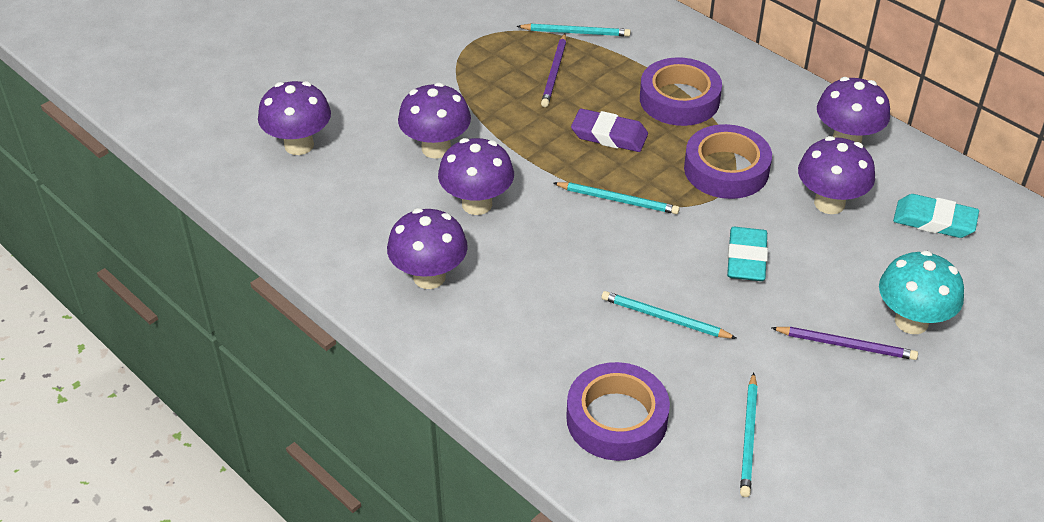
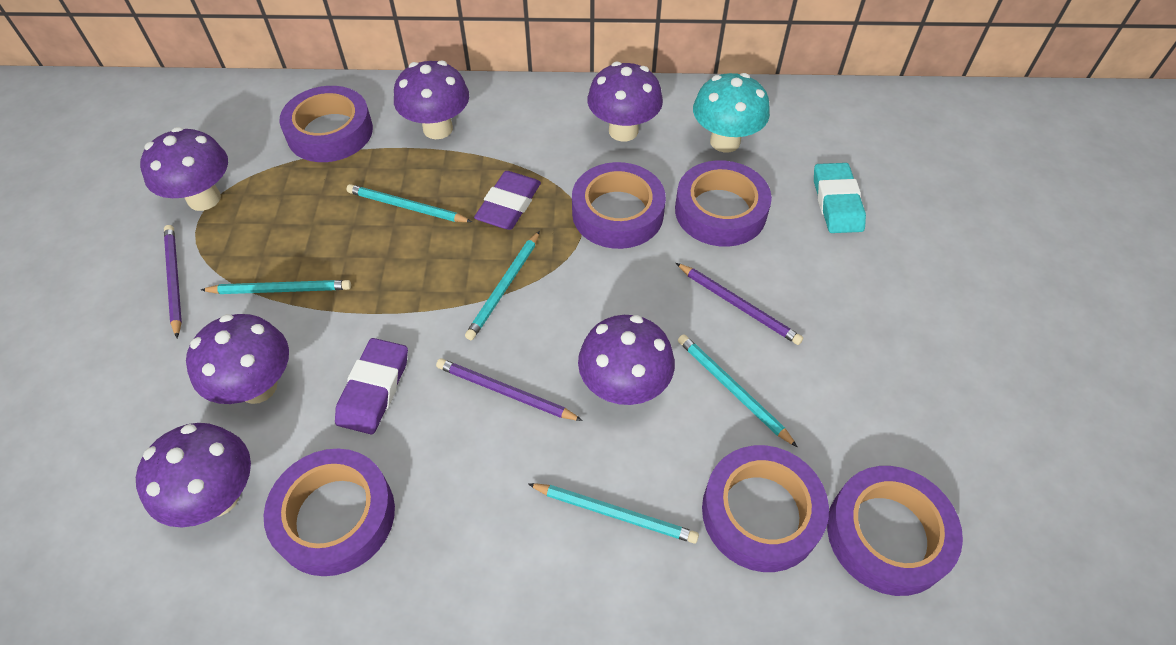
purple eraser: [571,109,648,152] = 1 -> [335,338,408,434] [474,171,541,230] = 2
purple pencil: [541,34,566,107] [771,327,918,360] = 2 -> [164,225,182,338] [436,358,583,421] [676,263,803,345] = 3
purple tape: [566,362,670,461] [640,57,722,126] [684,124,772,199] = 3 -> [264,449,395,576] [280,86,373,162] [572,162,666,249] [675,160,772,247] [702,445,829,572] [827,466,963,596] = 6
turquoise eraser: [727,227,768,281] [893,194,979,238] = 2 -> [814,163,866,233] = 1
turquoise pencil: [517,24,631,37] [553,182,680,214] [601,291,737,339] [740,372,758,497] = 4 -> [201,280,351,294] [347,184,472,222] [465,231,540,340] [528,483,699,544] [678,334,797,447] = 5

